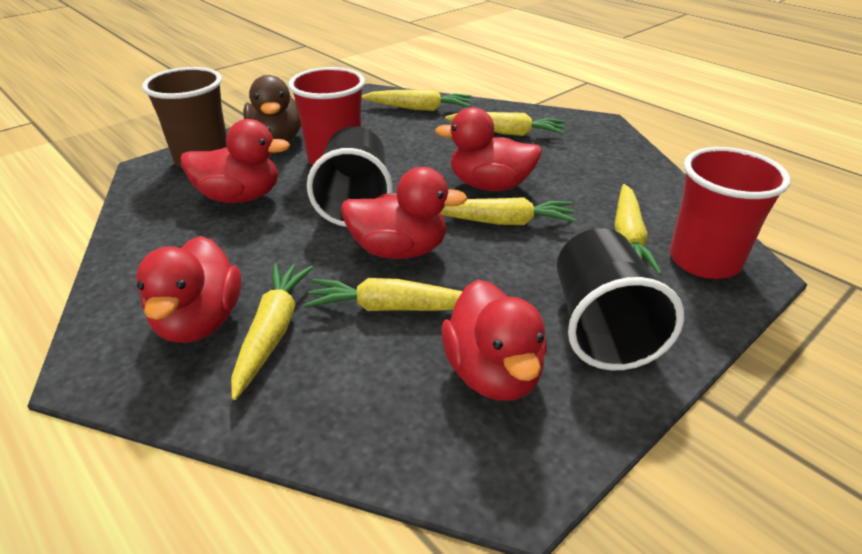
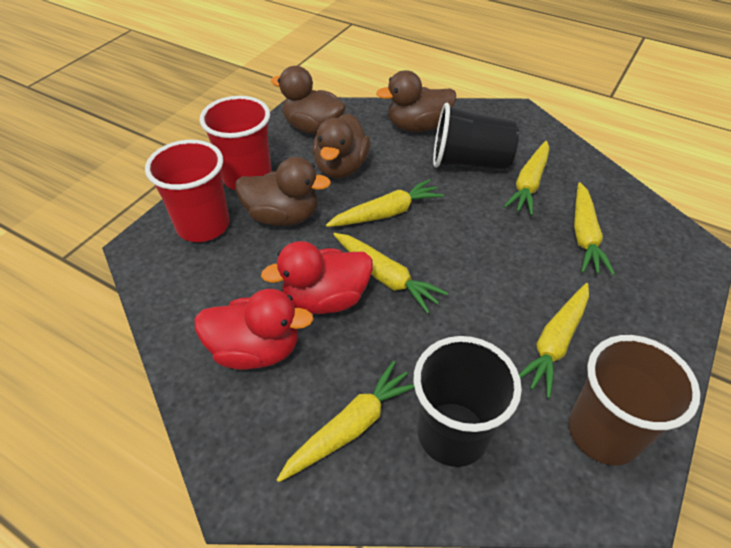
brown duck: [243,75,301,141] = 1 -> [235,157,331,226] [271,66,346,134] [313,113,370,178] [376,70,456,132] = 4
red duck: [136,236,241,343] [181,119,290,203] [341,167,468,259] [435,107,542,191] [441,280,547,401] = 5 -> [194,289,314,370] [261,241,373,314] = 2

